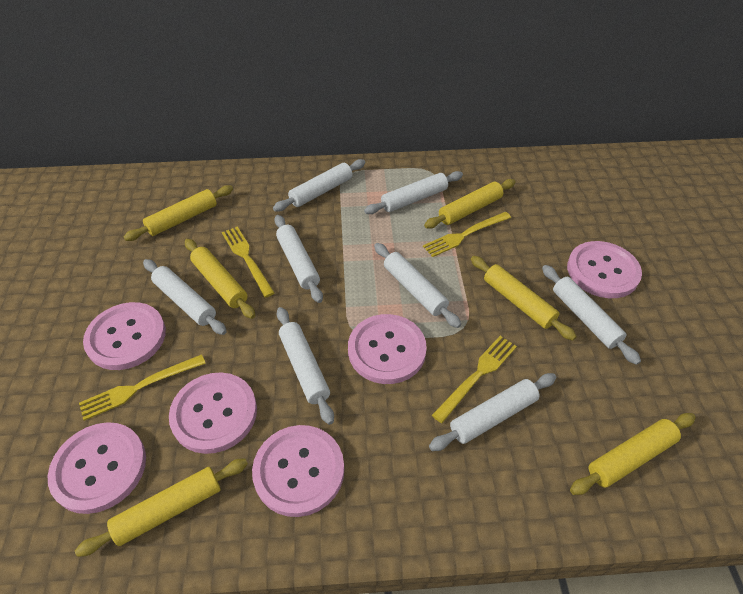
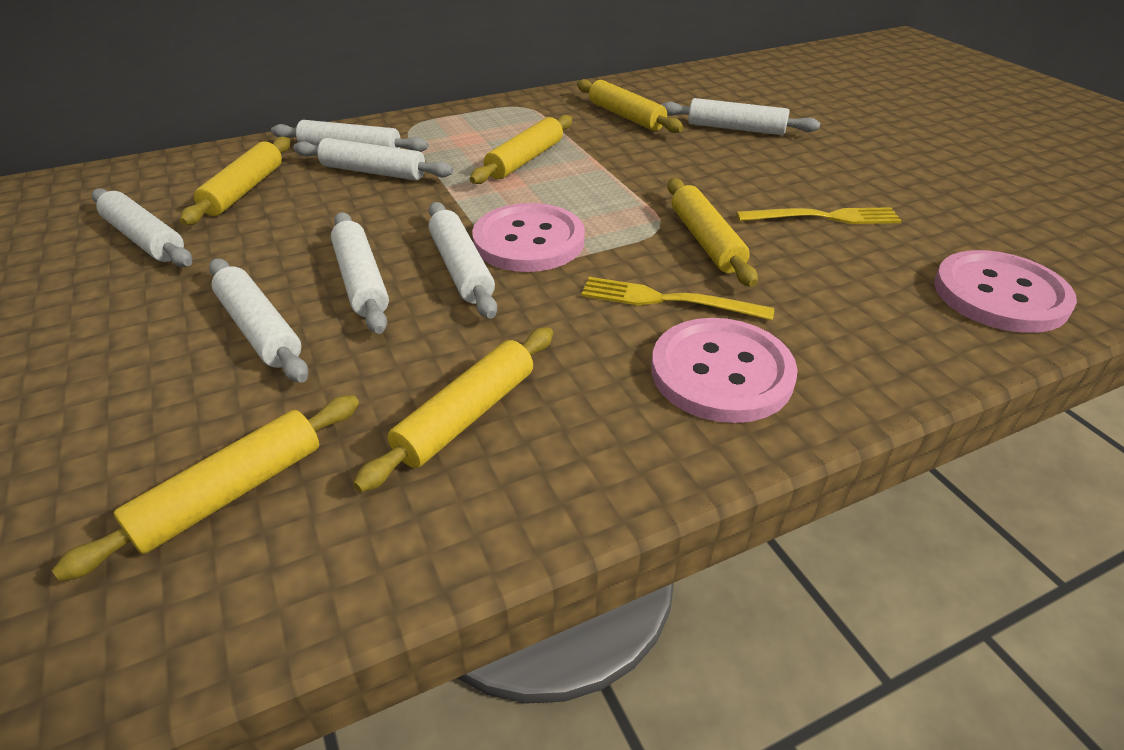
pink button: [48,422,146,514] [83,302,166,370] [169,372,257,454] [252,425,344,517] [348,314,427,384] [567,241,642,298] = 6 -> [472,203,585,272] [651,318,798,423] [934,250,1077,333] = 3
white rolling pin: [143,259,227,335] [273,159,365,212] [274,215,323,303] [277,307,334,425] [364,171,463,214] [374,243,461,328] [429,373,556,451] [542,265,641,365] = 8 -> [92,188,192,267] [209,258,309,383] [271,120,429,152] [293,138,453,180] [331,212,389,334] [429,202,497,319] [661,98,820,135] = 7
yellow fork: [79,354,206,421] [222,226,275,298] [423,212,511,257] [432,336,517,423] = 4 -> [581,277,774,320] [736,207,901,224] = 2

